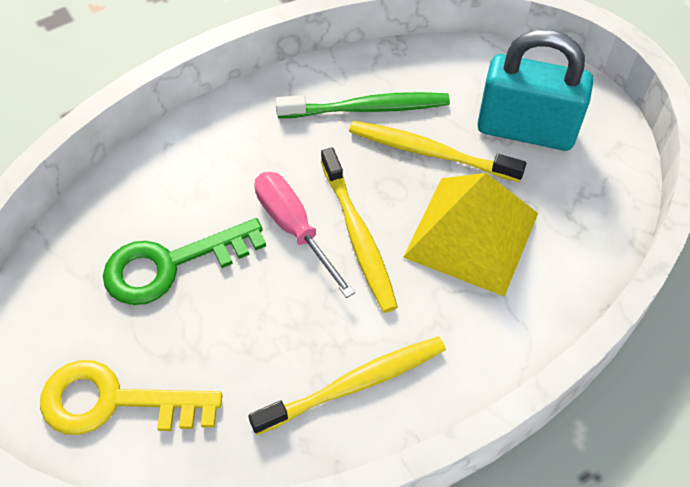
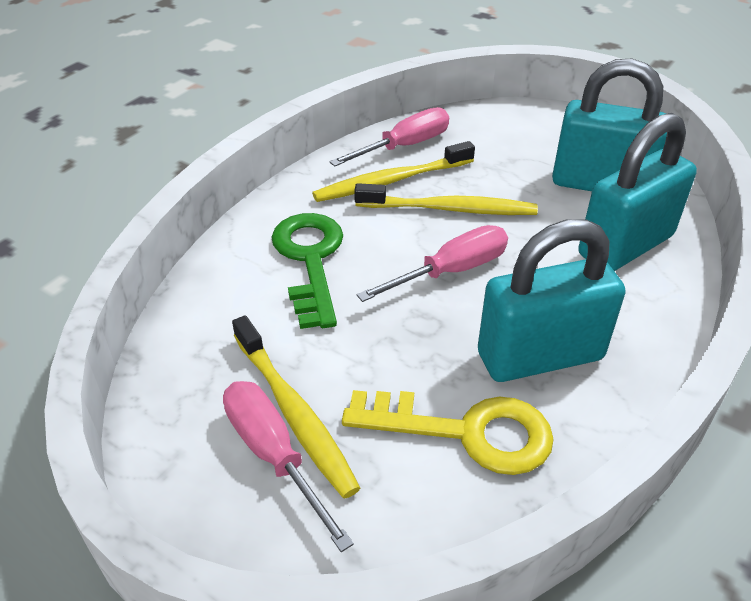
green toothbrush: [275,92,450,118] = 1 -> none = 0
pink screwdriver: [254,172,355,298] = 1 -> [223,381,354,552] [329,107,449,167] [357,225,508,302] = 3
turquoise padlock: [477,29,593,151] = 1 -> [478,219,625,382] [552,59,667,191] [579,113,697,271] = 3
yellow pyramid: [403,173,538,296] = 1 -> none = 0

